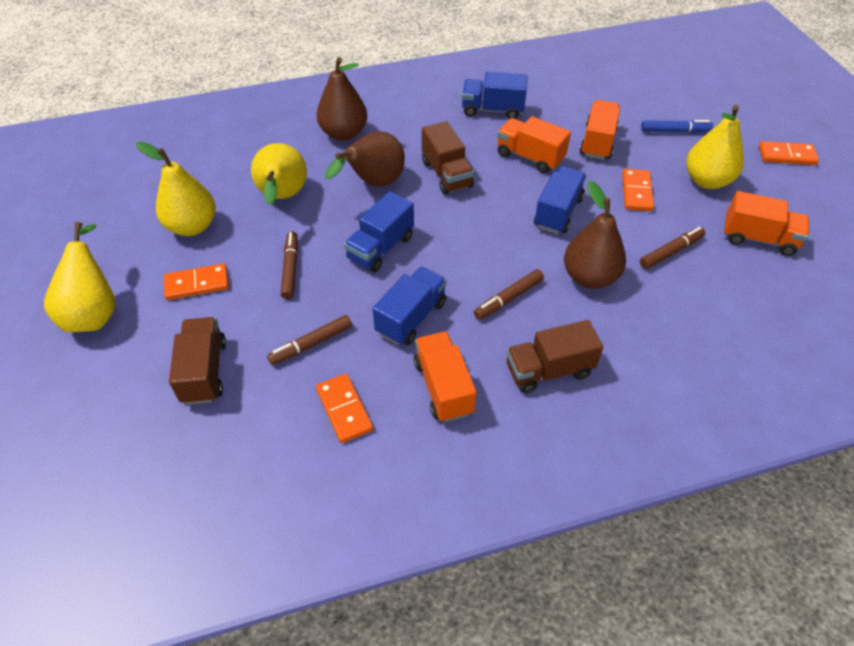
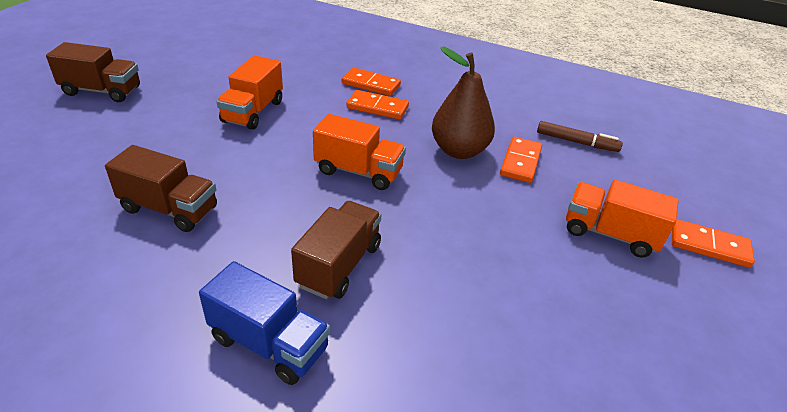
blue marker: [641,120,713,133] = 1 -> none = 0
blue truck: [344,191,414,272] [373,267,447,345] [462,72,528,119] [534,166,587,234] = 4 -> [199,261,330,385] = 1
brown marker: [267,315,352,365] [281,231,298,299] [474,269,544,320] [640,227,705,269] = 4 -> [537,121,623,152] = 1
brown pear: [317,57,367,141] [325,131,405,187] [564,181,626,289] = 3 -> [432,47,495,159] = 1
orange truck: [414,331,477,422] [497,116,571,173] [580,100,620,160] [724,191,809,256] = 4 -> [216,55,283,130] [313,114,406,190] [566,180,679,258] = 3
yellow pear: [44,222,116,332] [136,141,216,236] [251,143,307,205] [686,105,744,189] = 4 -> none = 0

